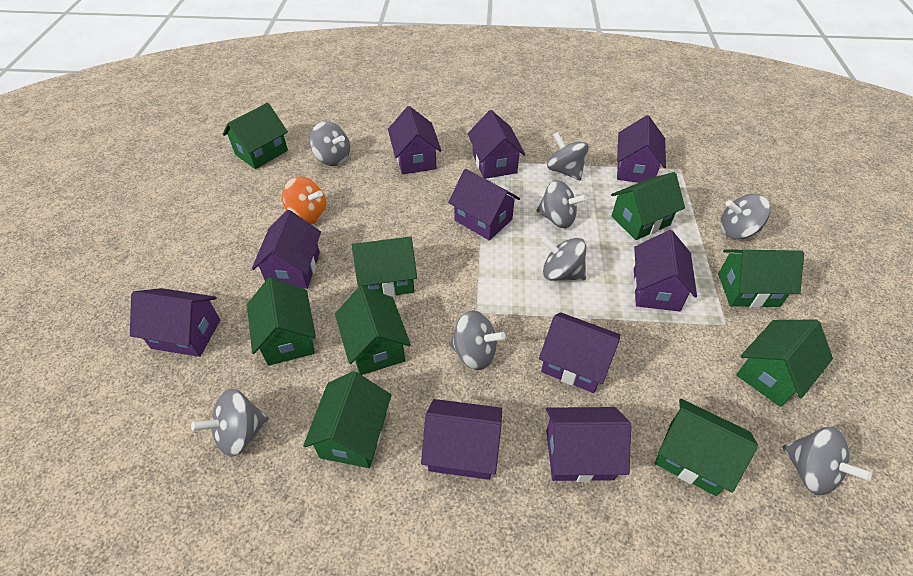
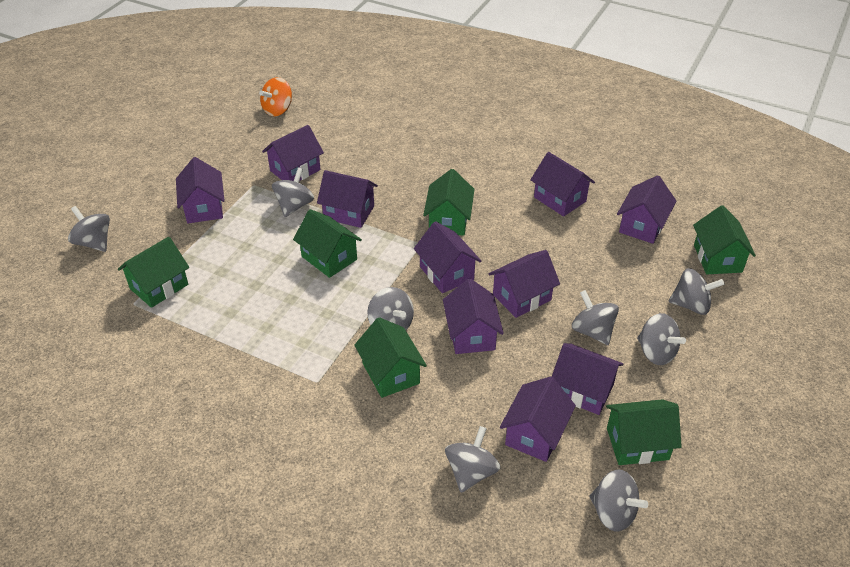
green house: [223,103,288,169] [247,278,316,366] [303,371,391,468] [335,286,411,375] [352,236,417,297] [611,172,685,240] [655,399,758,496] [718,249,804,308] [736,320,833,407] = 9 -> [118,237,189,308] [293,209,362,278] [354,317,427,398] [423,169,475,236] [606,399,682,465] [693,205,756,274] = 6

